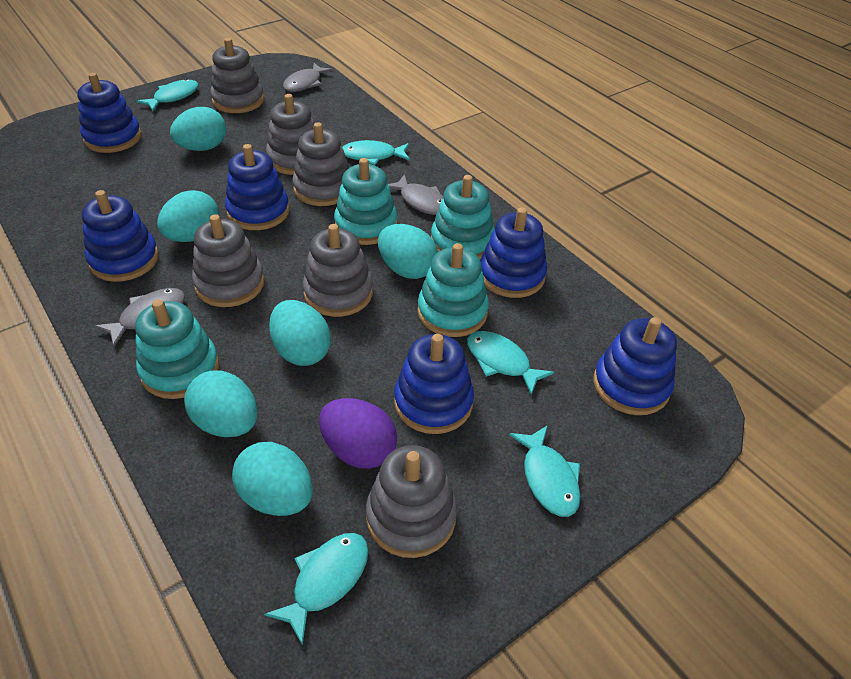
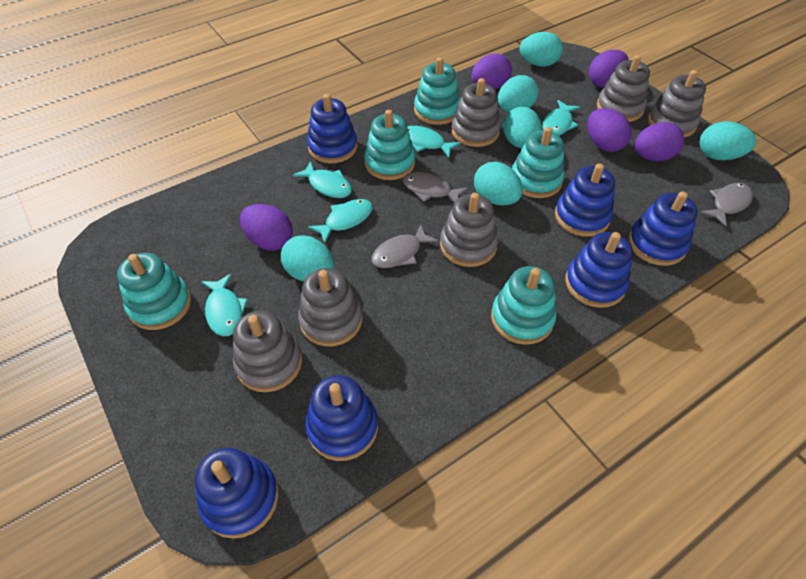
purple egg: [319,398,397,469] = 1 -> [240,204,293,250] [471,54,512,89] [587,108,632,152] [589,50,629,87] [634,122,684,161] = 5
turquoise stacking toy: [135,299,219,399] [334,158,397,245] [418,243,489,337] [431,175,495,260] = 4 -> [117,253,191,330] [364,110,415,180] [414,57,460,125] [491,266,556,345] [512,127,565,198] = 5

